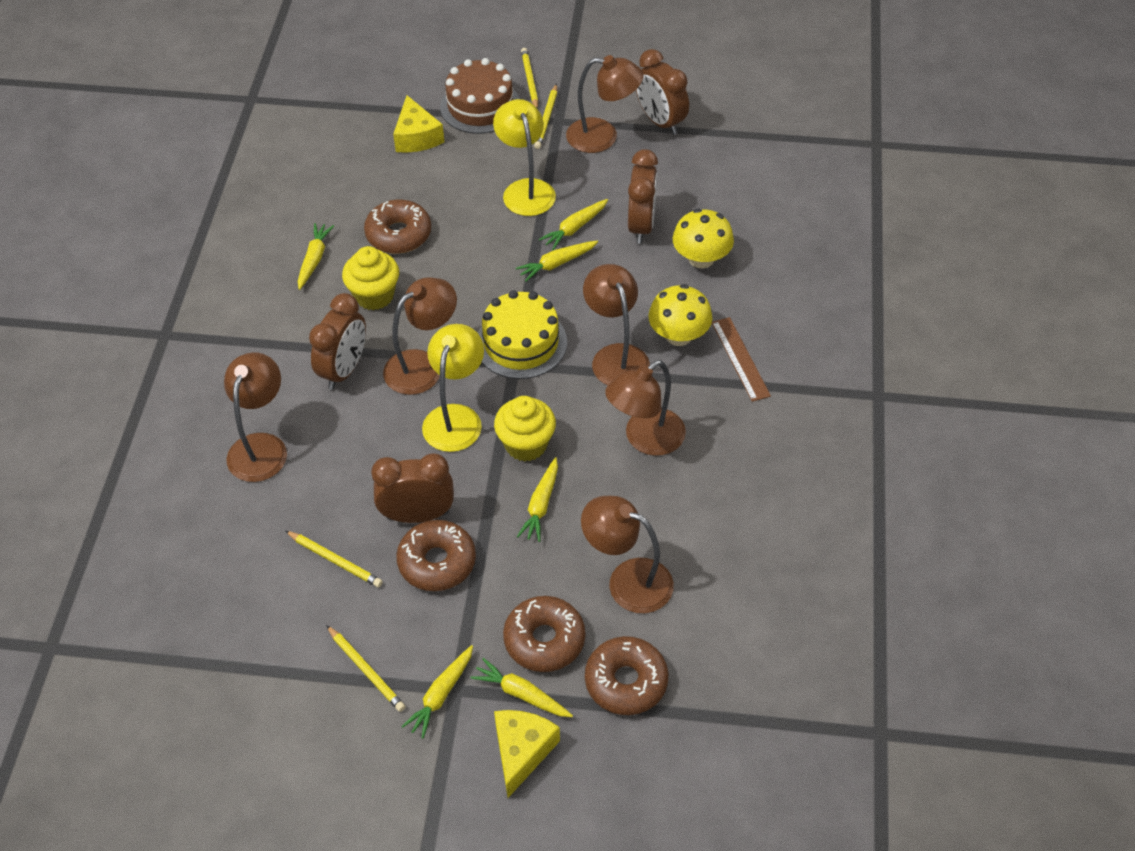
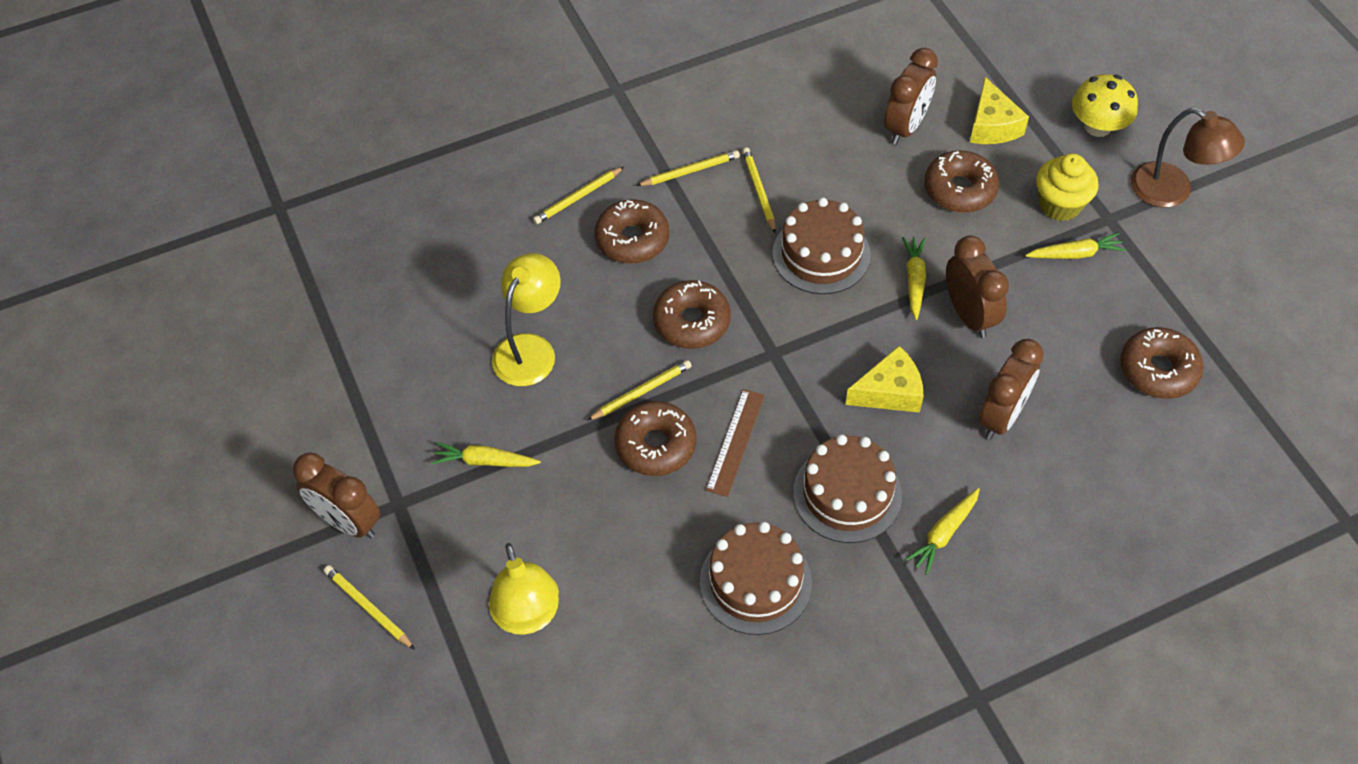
brown cake: [440,58,520,134] = 1 -> [700,522,812,635] [772,197,871,294] [793,434,902,543] = 3
brown donut: [364,200,431,253] [396,520,476,591] [503,596,585,672] [585,636,668,715] = 4 -> [595,199,669,264] [615,401,696,476] [653,280,731,349] [924,150,999,213] [1121,327,1203,399] = 5
brown lamp: [224,352,287,482] [383,277,457,395] [566,55,643,153] [581,496,674,613] [583,264,650,385] [605,360,686,456] = 6 -> [1131,108,1245,207] = 1
yellow cake: [478,290,567,379] = 1 -> none = 0
yellow carrot: [298,223,334,290] [401,645,473,739] [470,658,573,717] [516,240,598,282] [517,457,558,542] [539,199,608,250] = 6 -> [432,442,541,467] [902,237,926,320] [905,488,980,575] [1025,232,1126,259] = 4
yellow cupcake: [342,246,399,310] [494,396,556,462] = 2 -> [1036,153,1099,221] = 1
yellow mushroom: [649,284,712,346] [673,209,734,268] = 2 -> [1072,74,1138,137] = 1
yellow pencil: [285,531,383,587] [326,625,406,712] [521,48,538,109] [534,84,557,149] = 4 -> [324,565,415,650] [533,167,624,224] [587,360,692,421] [636,150,740,186] [742,148,776,233] = 5

